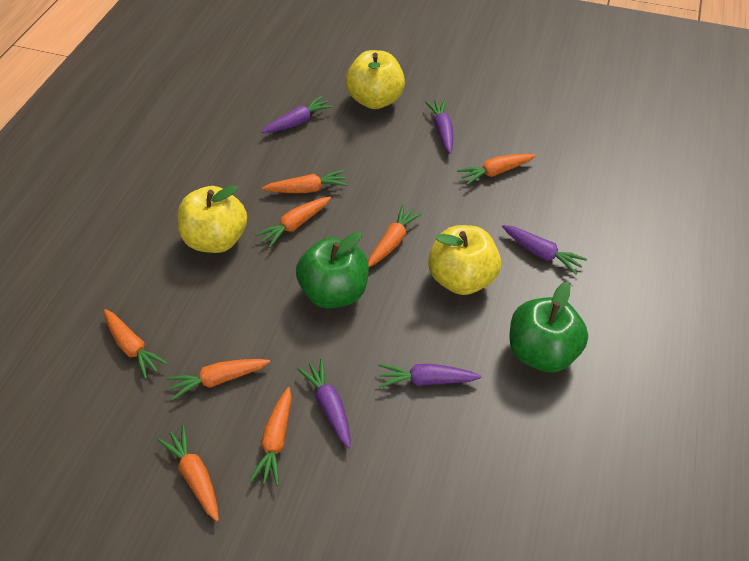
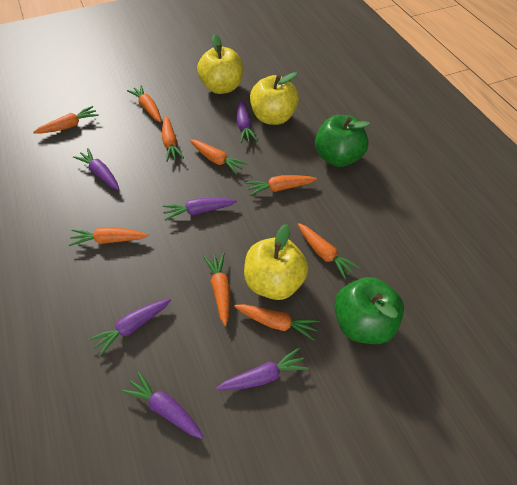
orange carrot: [104,309,168,379] [158,425,219,522] [167,359,270,400] [250,387,291,486] [255,197,331,248] [262,170,348,193] [368,205,423,267] [457,154,536,185] = 8 -> [33,106,99,133] [69,227,148,246] [127,85,161,122] [162,116,184,162] [190,139,248,175] [203,252,230,326] [234,304,320,341] [246,175,317,196] [298,223,360,280] = 9
purple carrot: [261,96,333,133] [297,358,351,449] [379,364,482,388] [425,99,453,154] [502,225,587,275] = 5 -> [73,148,119,190] [88,299,171,357] [121,371,204,439] [162,198,237,221] [216,348,309,390] [237,100,258,143] = 6

